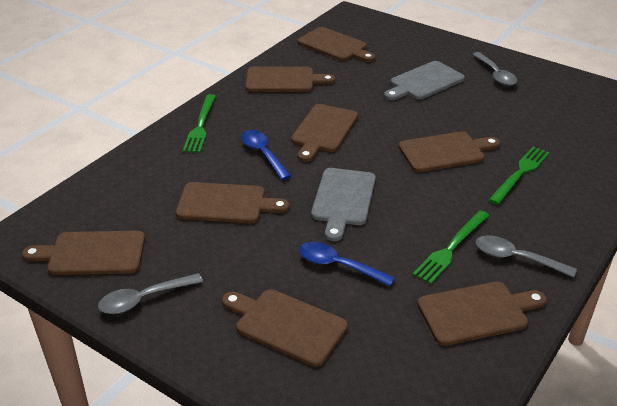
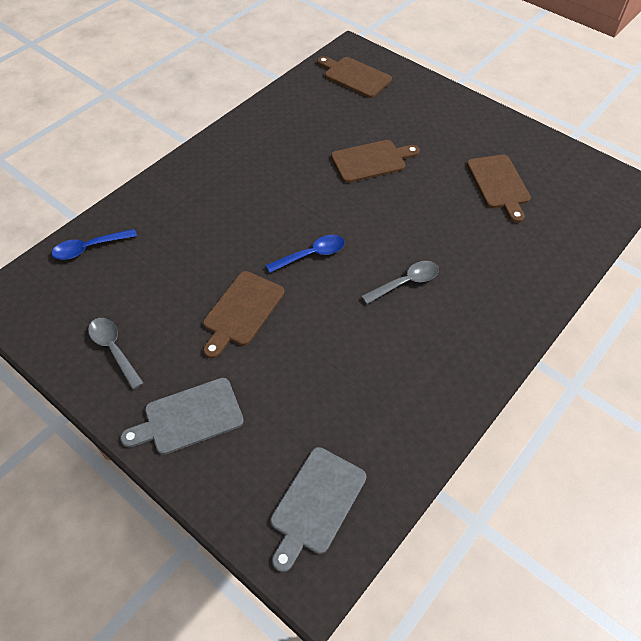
brown cutting board: [22,231,145,275] [176,182,289,223] [222,289,348,367] [246,67,335,92] [291,104,358,162] [297,27,375,62] [399,131,500,172] [417,282,547,346] = 8 -> [203,271,285,359] [317,56,392,98] [331,140,420,183] [467,154,531,223] = 4
green fork: [183,94,216,153] [412,211,489,284] [489,146,550,205] = 3 -> none = 0
grey spoon: [98,273,203,314] [472,52,517,86] [476,235,577,277] = 3 -> [88,318,144,390] [361,261,439,304] = 2

